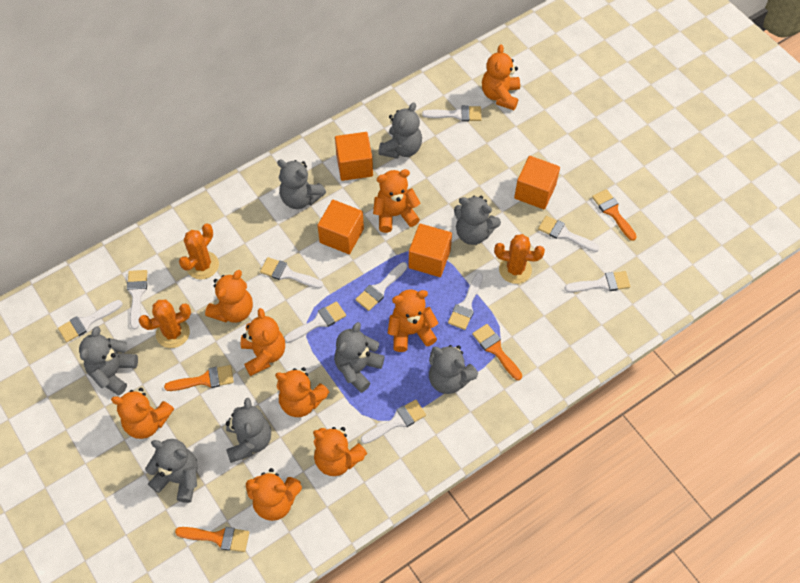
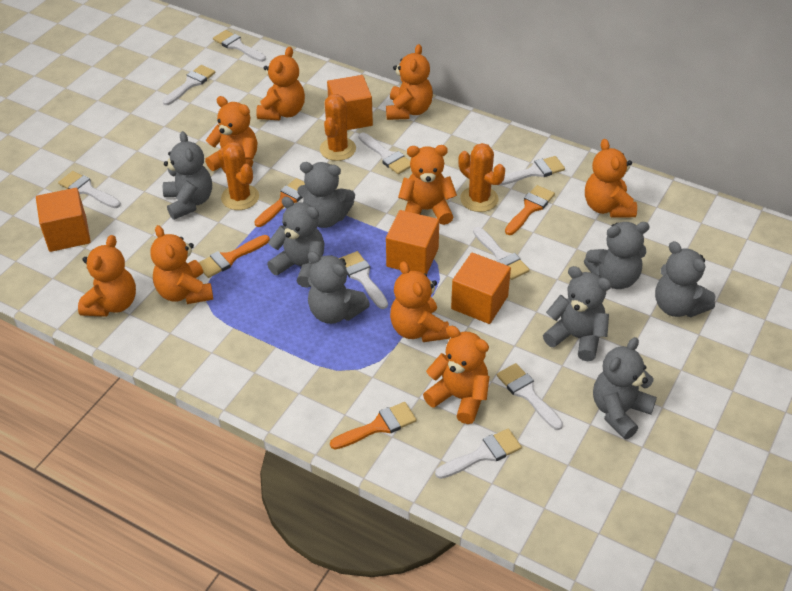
white brush: [58,300,123,342] [127,270,147,330] [260,257,323,289] [284,301,346,343] [356,262,408,311] [361,400,426,444] [422,105,482,122] [448,273,483,330] [538,216,600,252] [565,271,630,292] = 10 -> [58,171,121,208] [162,65,215,105] [213,30,266,62] [339,251,388,309] [359,133,411,174] [435,429,522,479] [473,227,530,280] [497,363,563,430] [498,156,565,186] = 9

